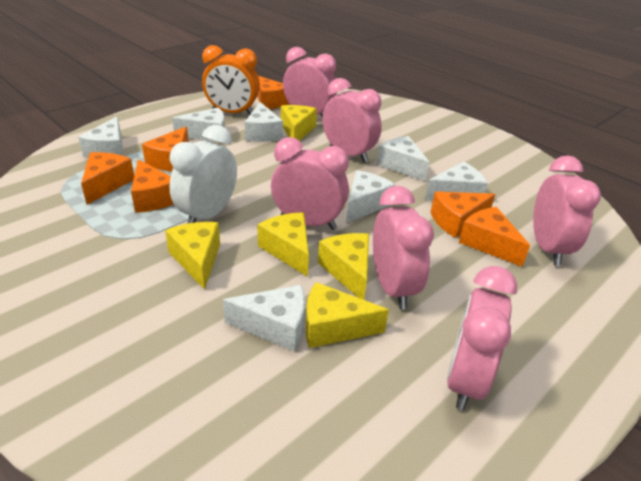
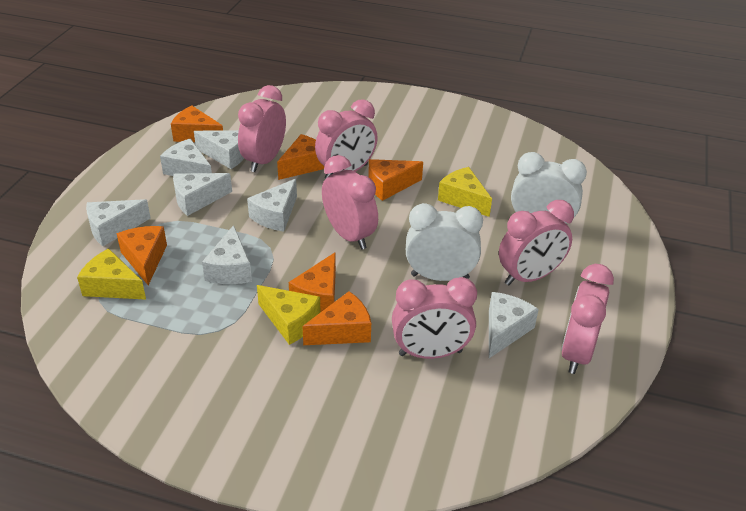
orange clock: [202,45,260,114] = 1 -> none = 0
white clock: [170,125,237,224] = 1 -> [406,203,483,281] [511,152,587,224] = 2
yellow cheese: [165,222,220,290] [257,212,309,277] [281,105,317,141] [306,282,389,348] [318,233,369,300] = 5 -> [77,248,146,300] [257,285,321,345] [438,167,492,217] = 3

